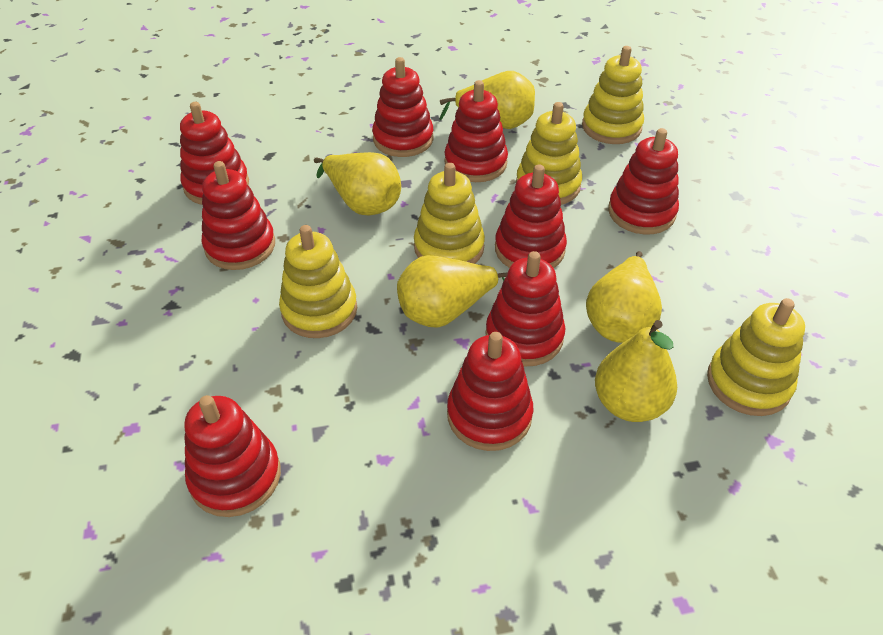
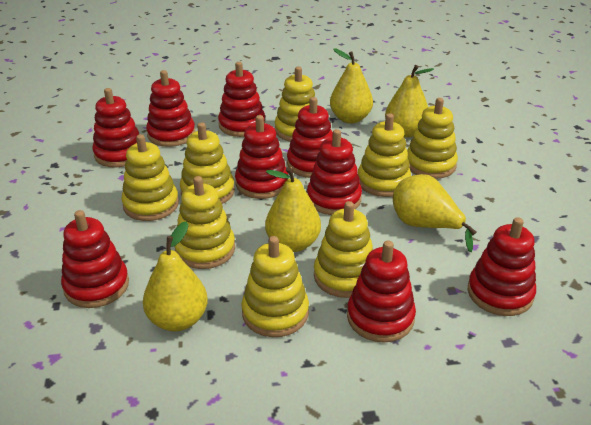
yellow stacking toy: [279,225,357,338] [414,163,485,264] [516,102,582,205] [582,46,644,144] [707,298,805,416] = 5 -> [121,134,179,221] [174,176,235,269] [180,122,235,204] [241,236,309,337] [275,66,318,142] [314,201,373,298] [358,113,411,197] [407,98,458,179] = 8

